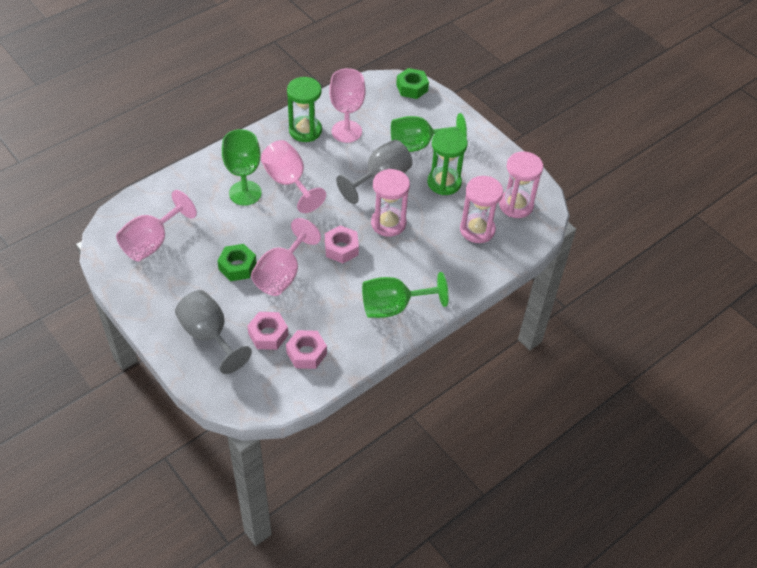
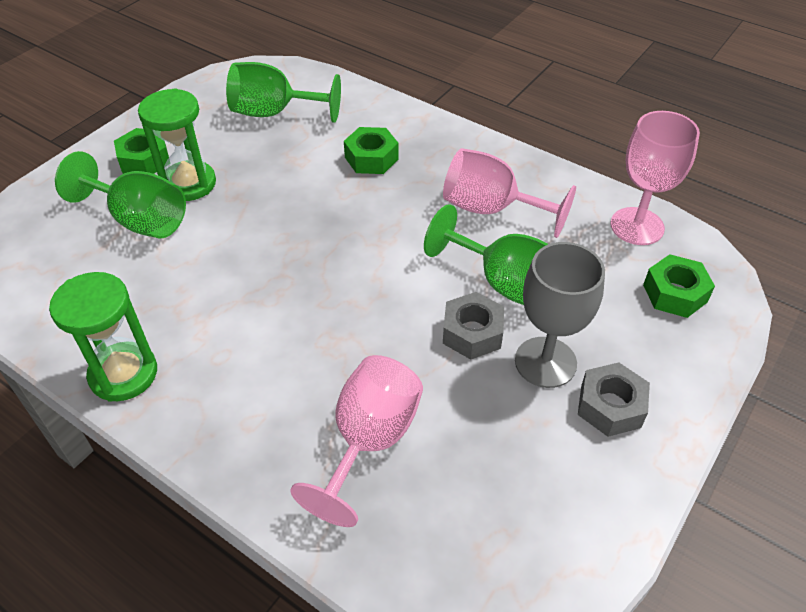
green nut: [217,244,257,281] [396,68,429,99] = 2 -> [114,128,169,174] [344,127,399,174] [643,254,715,318] = 3
grey goblet: [175,290,252,374] [336,140,413,204] = 2 -> [515,242,605,388] = 1
grey nut: none = 0 -> [443,292,504,360] [578,362,650,437] = 2
pink goblet: [116,190,197,261] [251,218,321,296] [261,140,326,213] [329,68,366,143] = 4 -> [290,355,423,527] [443,148,576,238] [610,111,700,245] = 3
pink hourglass: [371,169,410,237] [460,176,503,243] [499,151,543,218] = 3 -> none = 0
pink nut: [247,312,288,350] [286,330,327,369] [325,225,359,263] = 3 -> none = 0

